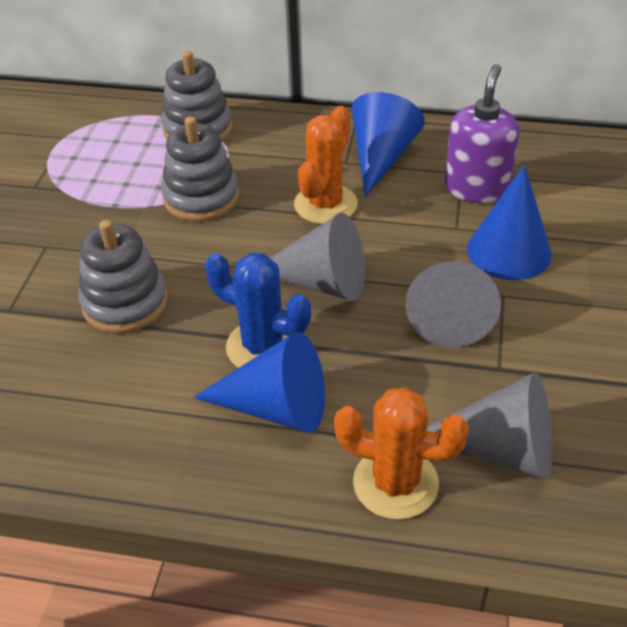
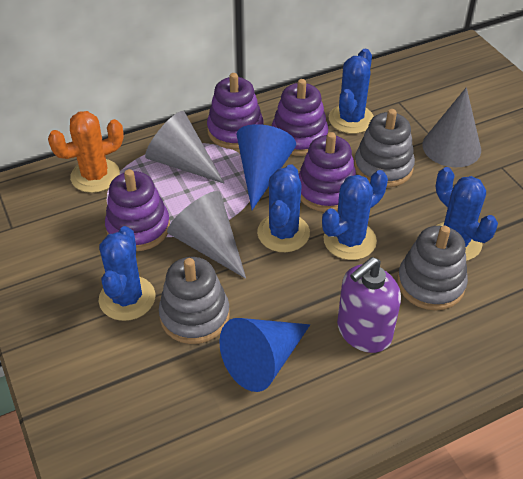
blue cactus: [205,253,311,368] = 1 -> [99,226,155,321] [257,164,310,252] [322,170,388,260] [329,49,374,134] [436,167,498,261] = 5
blue cone: [193,332,325,433] [352,92,425,197] [467,165,552,280] = 3 -> [219,318,310,392] [236,124,296,210] = 2
orange cactus: [294,106,358,224] [334,387,469,520] = 2 -> [48,111,124,193] = 1
purple stacking toy: none = 0 -> [105,169,170,251] [207,73,264,149] [272,79,328,156] [299,132,356,212] = 4

